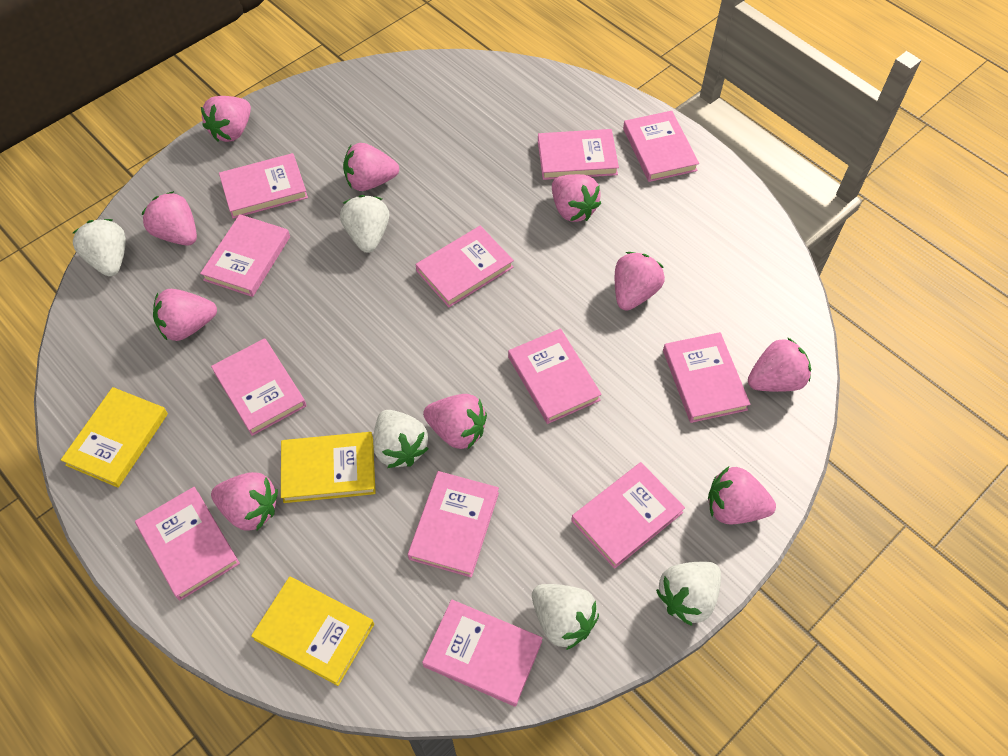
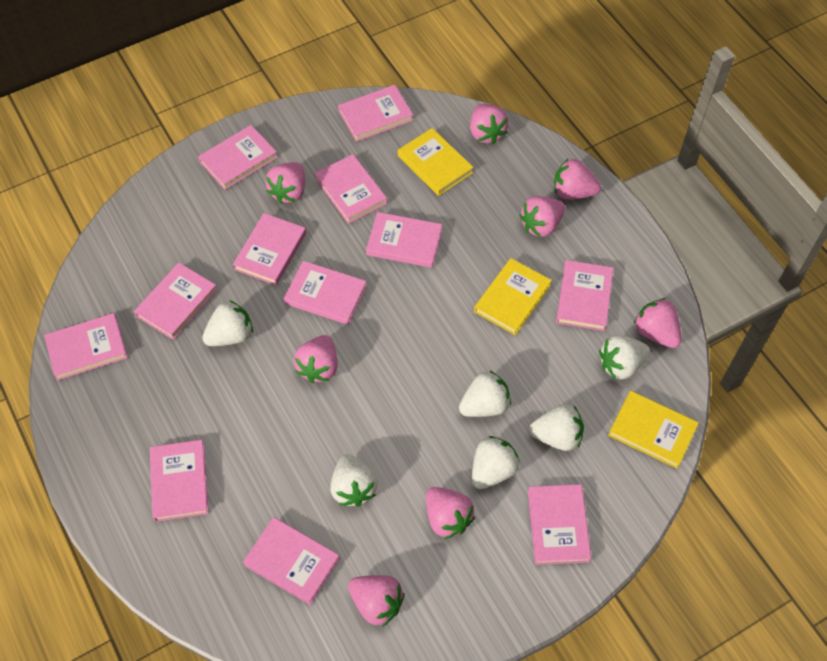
pink strawberry: [142,191,197,246] [153,289,217,341] [201,96,251,142] [211,472,278,531] [343,143,399,191] [423,394,487,449] [552,174,601,222] [615,252,665,311] [708,466,776,524] [748,337,811,392] = 10 -> [265,162,305,204] [294,335,338,383] [348,575,405,627] [426,487,475,539] [470,104,509,144] [519,196,565,237] [554,159,601,200] [634,298,682,348] = 8
white strawberry: [73,219,126,276] [340,195,390,253] [373,410,429,468] [532,584,599,650] [656,562,721,626] = 5 -> [202,300,253,346] [330,454,378,507] [459,370,511,417] [471,436,520,489] [529,404,584,451] [599,335,650,379] = 6

